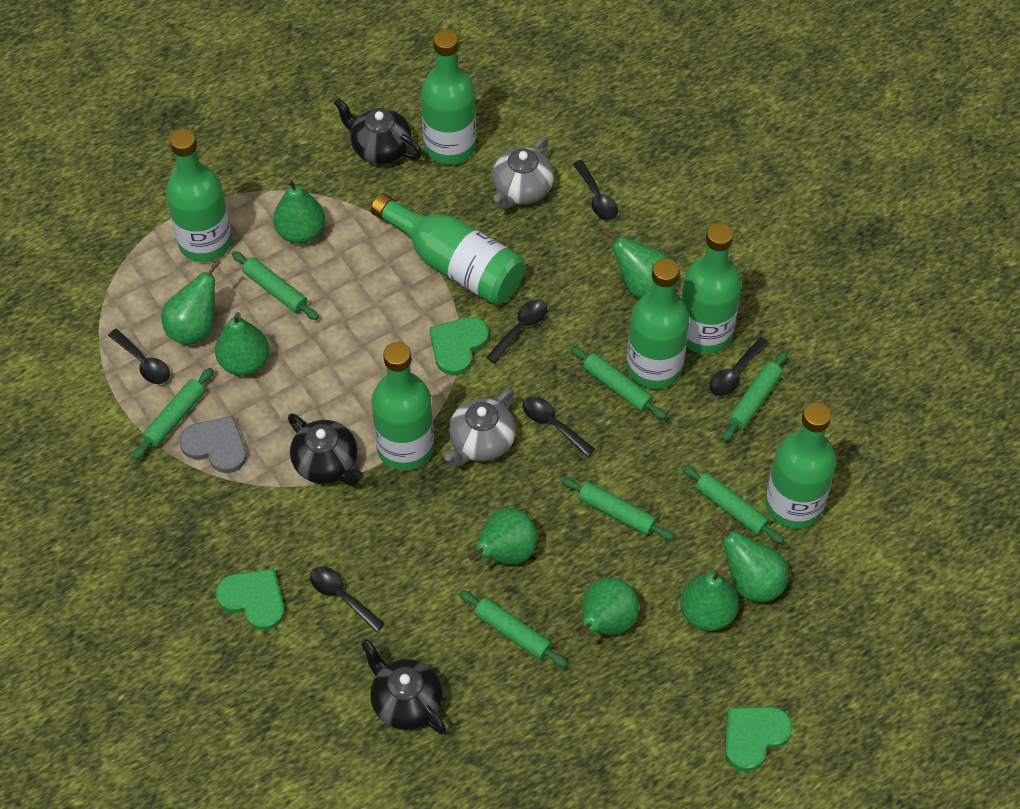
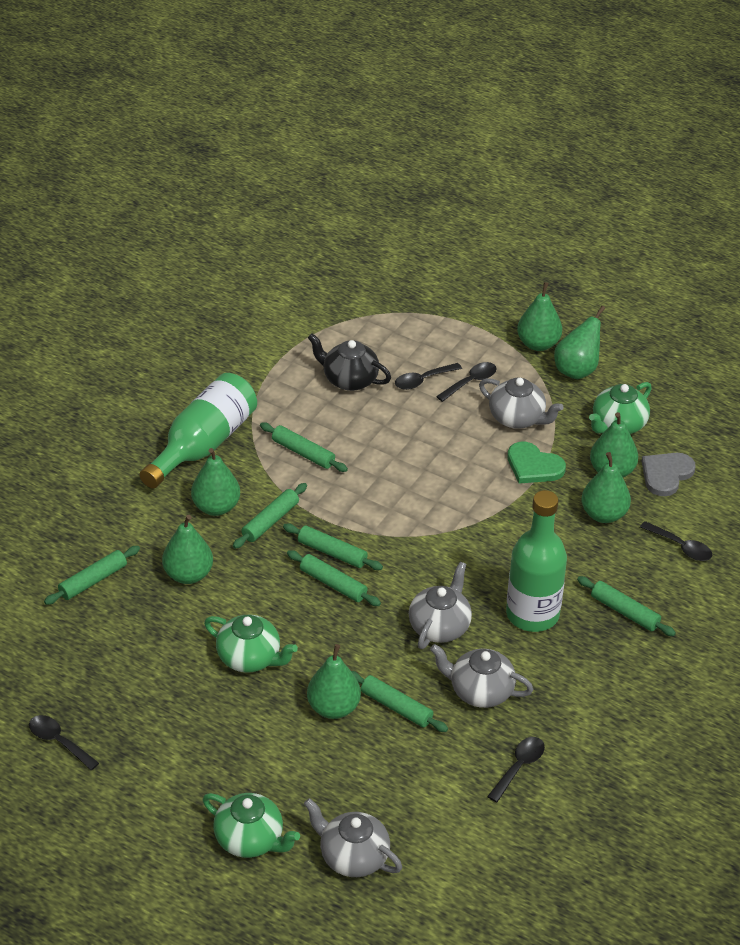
black spoon: [108,329,170,384] [310,566,385,632] [486,299,547,363] [523,396,595,457] [573,160,618,220] [709,337,769,396] = 6 -> [29,715,99,770] [395,363,462,390] [436,362,496,402] [487,737,545,802] [640,521,712,561] = 5
black teapot: [288,413,363,486] [334,98,422,164] [361,639,446,734] = 3 -> [308,333,391,391] = 1
green bottle: [166,129,232,262] [371,193,525,305] [371,342,434,471] [421,30,476,164] [627,258,689,389] [681,223,741,354] [765,402,836,529] = 7 -> [139,373,257,488] [506,490,567,632] = 2
green heart: [216,569,285,630] [429,317,489,375] [725,707,793,772] = 3 -> [507,442,566,484] = 1
green pear: [161,259,221,345] [215,312,269,376] [273,179,325,244] [468,508,537,565] [578,577,639,637] [602,228,670,298] [680,570,739,631] [713,520,788,602] = 8 -> [162,515,213,584] [191,448,240,516] [307,644,361,719] [517,282,562,351] [554,306,605,379] [581,452,631,523] [590,412,638,478] = 7
green teapot: none = 0 -> [203,793,300,858] [204,615,298,673] [589,382,652,434] = 3
grey teapot: [444,388,516,467] [492,137,554,210] = 2 -> [304,798,402,877] [409,562,472,649] [430,644,533,708] [479,378,564,429] = 4

